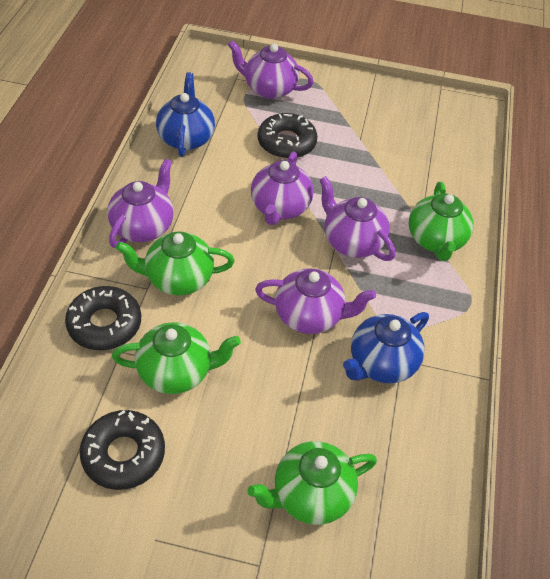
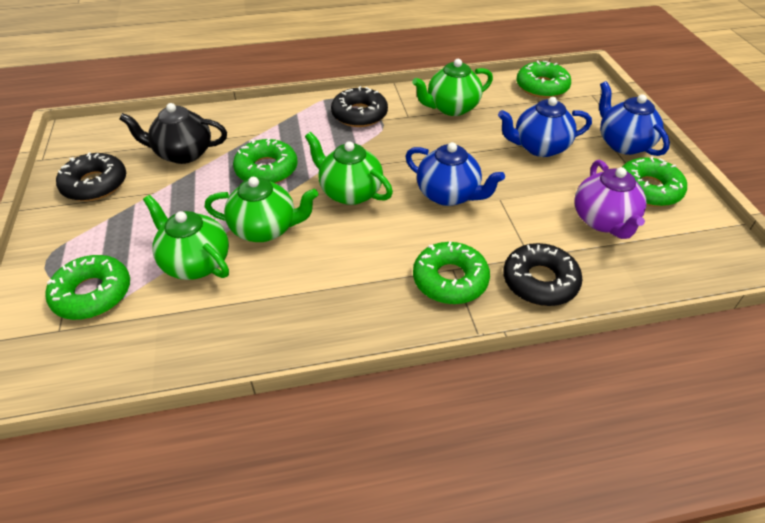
black teapot: none = 0 -> [119,103,227,164] = 1
blue teapot: [156,72,215,157] [343,312,429,383] = 2 -> [405,142,505,206] [498,97,592,157] [599,81,670,156] = 3
green donut: none = 0 -> [45,255,130,320] [233,138,298,184] [413,241,490,304] [516,60,571,98] [622,156,687,207] = 5
purple teapot: [107,159,173,248] [228,40,313,99] [251,152,314,225] [255,268,376,334] [320,176,395,261] = 5 -> [574,160,646,239] = 1

